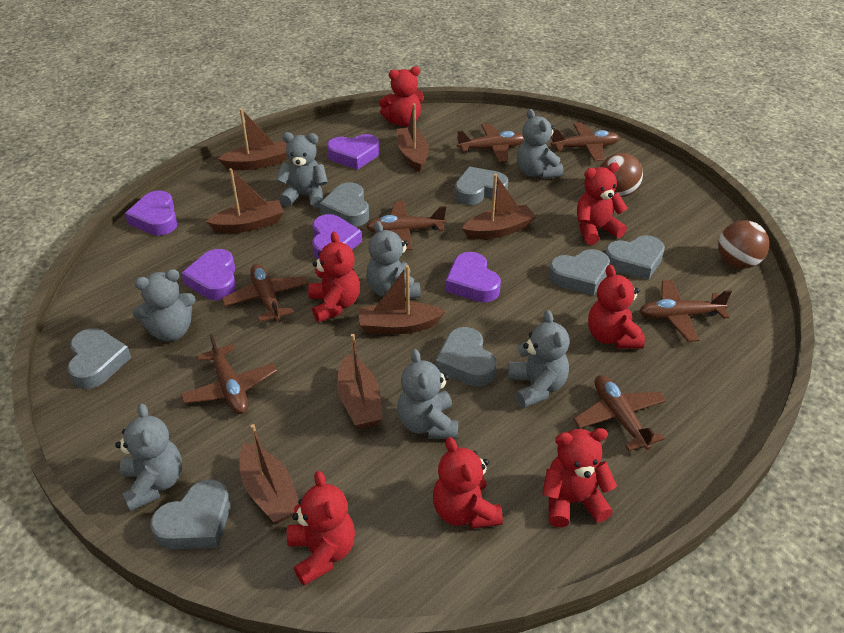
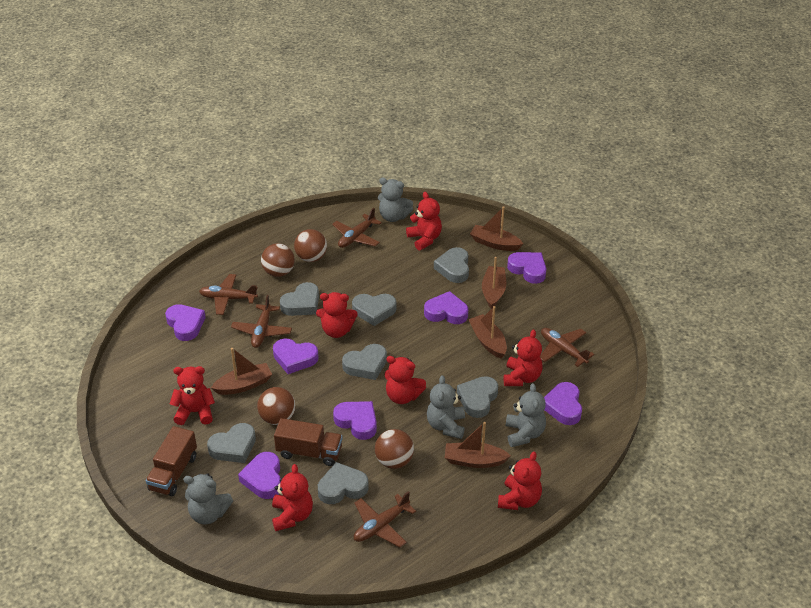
brown ball: [600,153,643,197] [718,220,769,269] = 2 -> [257,387,295,425] [261,243,295,277] [294,229,327,262] [375,429,414,469] = 4
brown boat: [206,168,284,233] [218,109,287,170] [239,424,299,524] [337,334,382,429] [358,265,446,334] [397,103,429,172] [462,174,536,240] = 7 -> [211,348,272,395] [445,422,511,468] [468,306,507,359] [470,206,523,251] [482,257,506,309] = 5
brown plane: [180,333,277,414] [222,264,309,322] [366,201,446,251] [457,123,524,163] [551,122,620,162] [573,375,667,451] [639,280,732,342] = 7 -> [199,274,258,315] [231,295,292,348] [332,208,382,248] [354,491,416,547] [540,328,594,367] = 5
brown truck: none = 0 -> [146,426,197,496] [274,418,343,466] = 2
grey teddy bear: [115,403,182,512] [132,269,196,341] [276,132,328,208] [366,221,421,299] [398,349,458,439] [508,310,570,408] [517,109,564,179] = 7 -> [183,473,233,524] [378,177,413,222] [427,375,465,439] [506,383,546,447] = 4
purple heart: [125,190,177,236] [181,249,236,300] [312,214,362,260] [327,134,380,170] [445,252,501,302] = 5 -> [165,304,206,341] [238,452,281,499] [273,339,319,374] [333,401,377,440] [424,291,468,324] [507,252,546,284] [544,382,582,425] = 7

